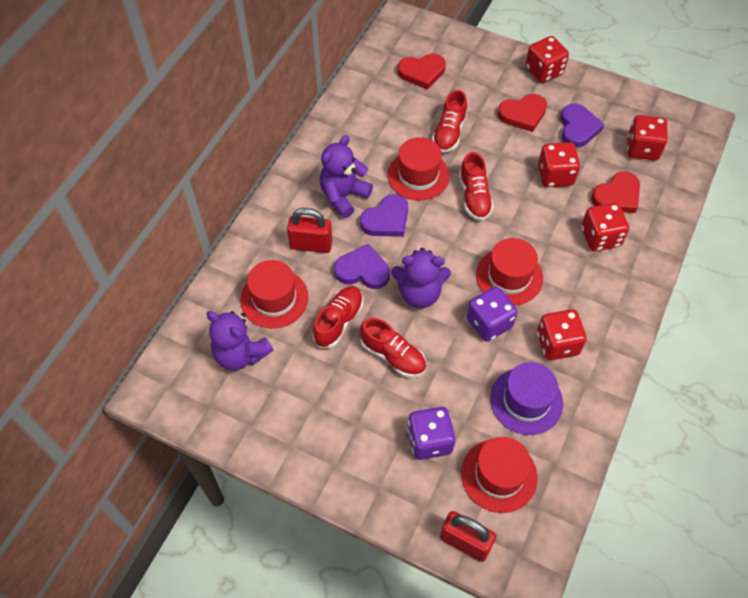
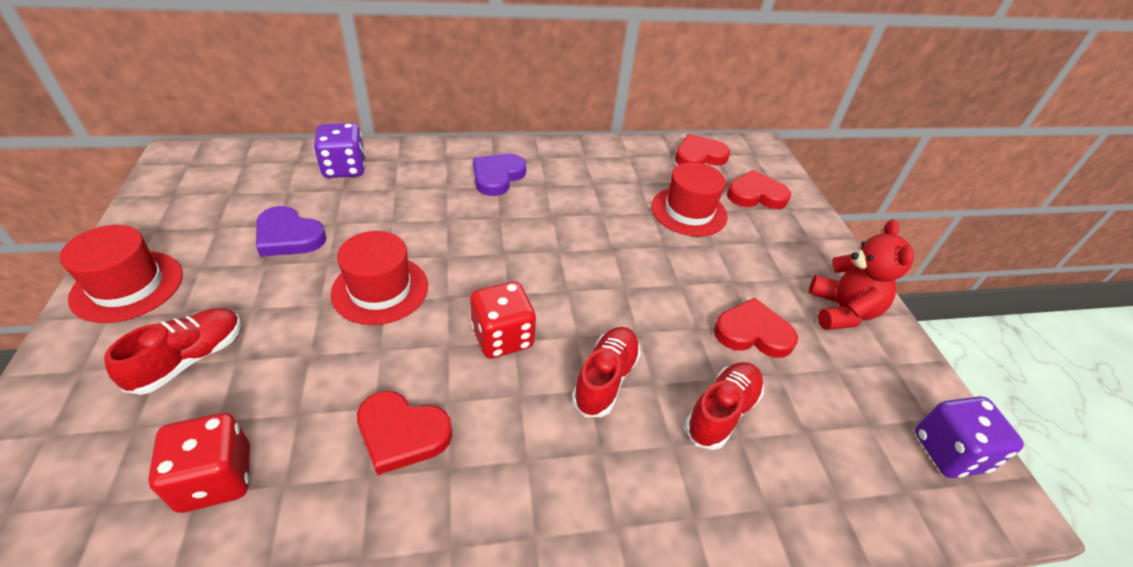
purple hat: [490,362,563,435] = 1 -> none = 0
purple heart: [334,244,390,289] [360,194,408,237] [561,104,604,148] = 3 -> [256,206,326,257] [473,154,526,196] = 2
purple teddy bear: [206,311,273,370] [320,135,373,218] [391,248,451,308] = 3 -> none = 0
red dice: [525,36,569,83] [537,309,587,360] [538,142,580,187] [581,203,629,251] [627,115,668,160] = 5 -> [148,413,250,513] [470,281,536,358] = 2
red hat: [240,260,309,329] [388,137,450,201] [461,437,538,513] [476,238,543,306] = 4 -> [60,225,183,323] [330,231,428,325] [651,162,727,237] = 3
red heart: [398,54,446,90] [498,94,547,132] [591,172,640,213] = 3 -> [357,391,452,475] [675,134,730,165] [714,298,798,358] [727,170,791,209] = 4
red padlock: [287,208,332,253] [440,511,496,562] = 2 -> none = 0
red shoe: [313,286,363,348] [360,318,426,378] [432,90,467,153] [459,152,494,221] = 4 -> [104,308,241,395] [572,327,641,417] [685,362,764,450] = 3
red teddy bear: none = 0 -> [809,220,914,330] = 1

